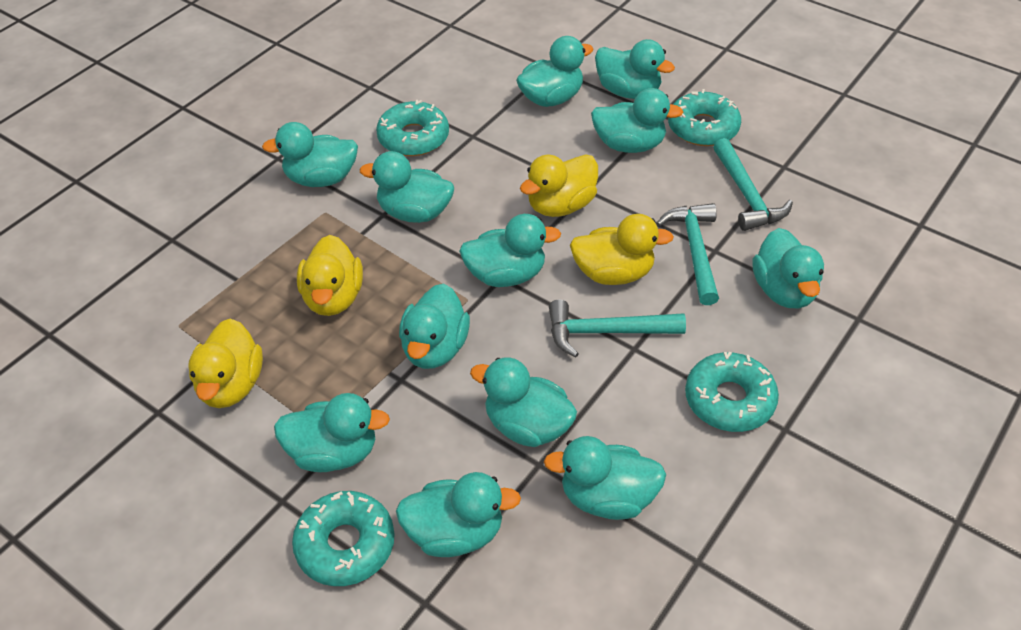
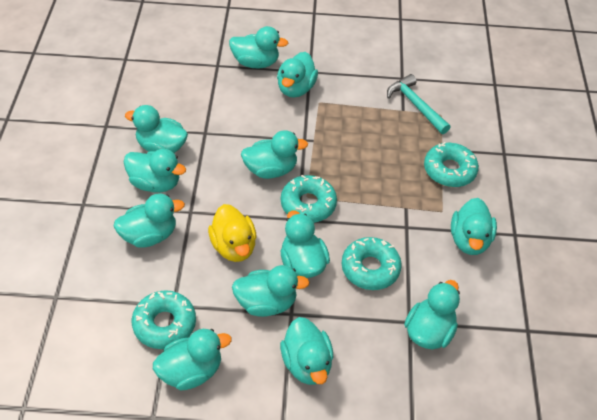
turquoise hammer: [549,300,686,357] [656,203,719,305] [713,138,793,231] = 3 -> [387,74,450,134] = 1
yellow duck: [188,319,263,408] [297,235,363,316] [520,154,598,217] [570,214,674,285] = 4 -> [208,204,257,262] = 1

